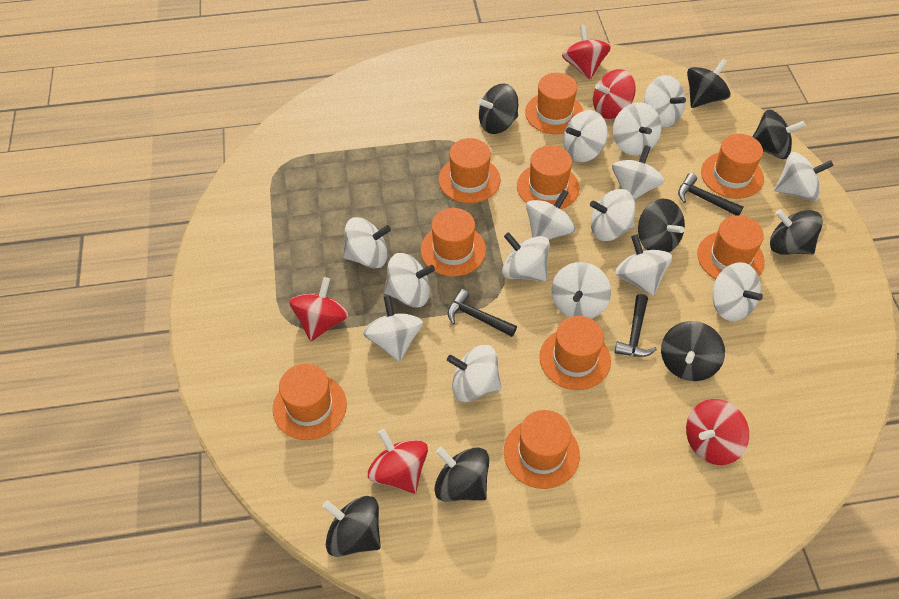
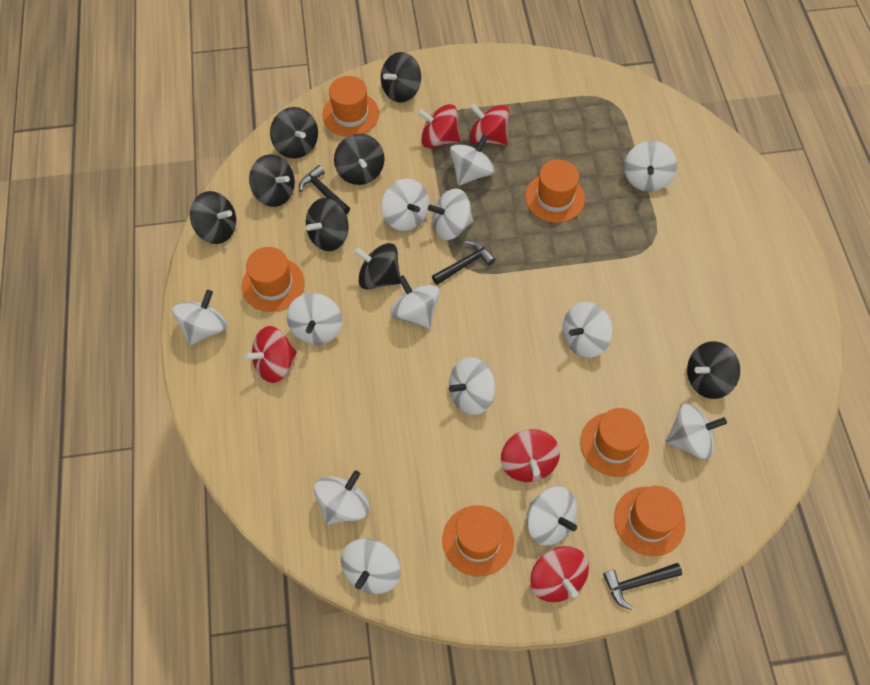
orange hat: [273,364,347,440] [420,208,486,277] [438,138,500,203] [504,410,580,489] [517,145,579,209] [525,73,583,134] [539,316,611,390] [697,215,765,279] [701,134,764,199] = 9 -> [242,247,305,312] [322,76,379,137] [442,505,514,577] [525,159,585,223] [580,408,649,477] [614,486,686,556] = 6
white spinning top: [343,217,391,269] [363,295,423,362] [384,253,435,308] [447,345,501,402] [502,232,550,282] [526,189,575,240] [552,262,611,319] [563,110,608,162] [590,189,636,241] [612,145,664,200] [613,102,661,155] [615,234,672,296] [644,75,686,127] [712,262,763,321] [774,152,834,201] = 15 -> [172,290,227,346] [287,293,342,345] [314,470,369,525] [341,538,401,594] [381,179,429,231] [391,275,440,329] [428,189,473,240] [449,357,495,415] [450,134,495,186] [527,486,577,546] [563,302,613,358] [624,141,677,192] [666,403,727,460] = 13

